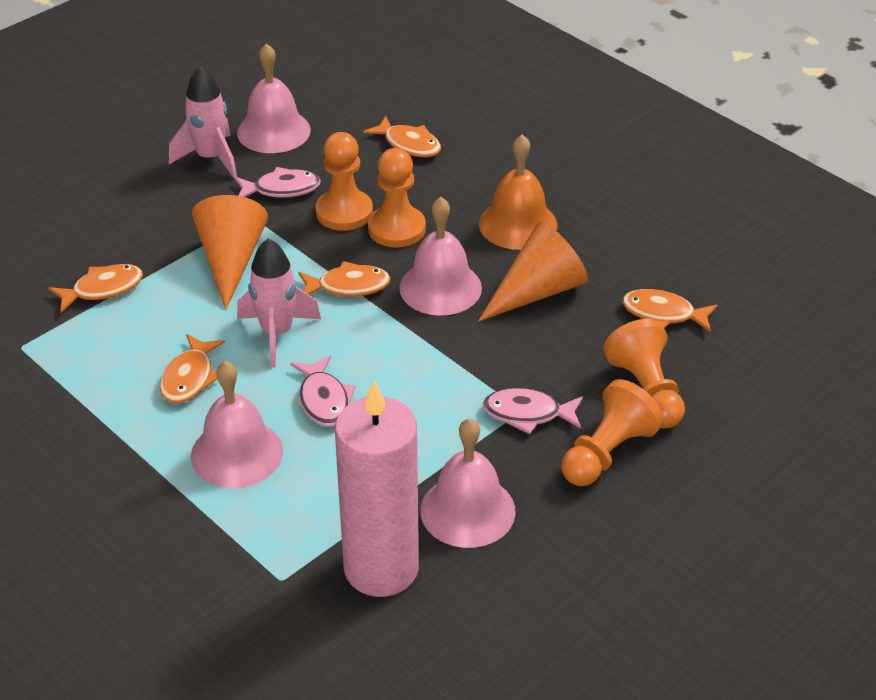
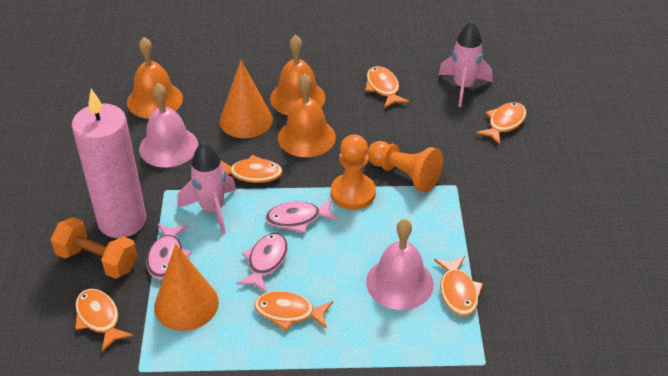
orange bell: [479,135,557,250] = 1 -> [127,37,183,119] [270,35,326,115] [278,74,336,157] = 3
orange dumbbell: none = 0 -> [51,217,137,279] = 1
orange fish: [49,264,143,313] [159,334,225,403] [298,261,391,296] [363,115,441,157] [622,289,718,333] = 5 -> [75,289,133,352] [221,155,283,183] [254,291,333,331] [365,66,409,108] [434,256,483,316] [476,102,527,145] = 6
orange pawn: [316,132,373,231] [368,148,426,248] [561,379,664,486] [603,319,685,428] = 4 -> [331,134,376,210] [367,141,443,192] = 2
pink bell: [191,361,283,488] [237,43,311,153] [399,197,482,316] [420,418,516,548] = 4 -> [139,83,198,167] [366,219,434,310] = 2

